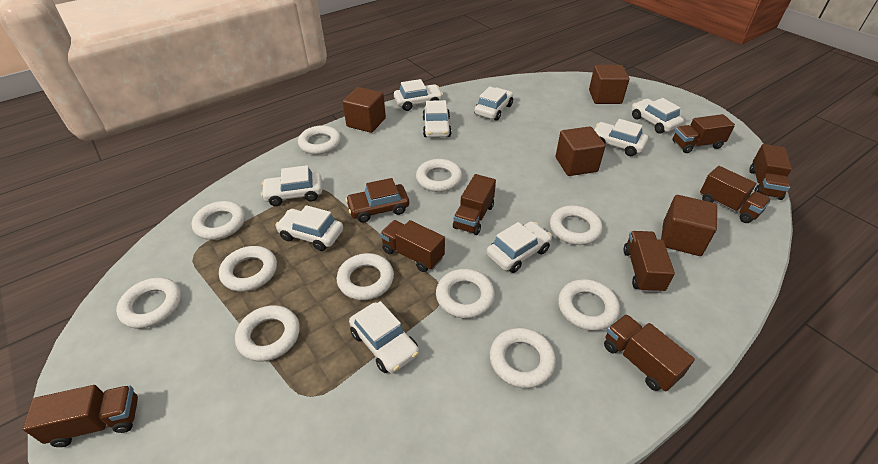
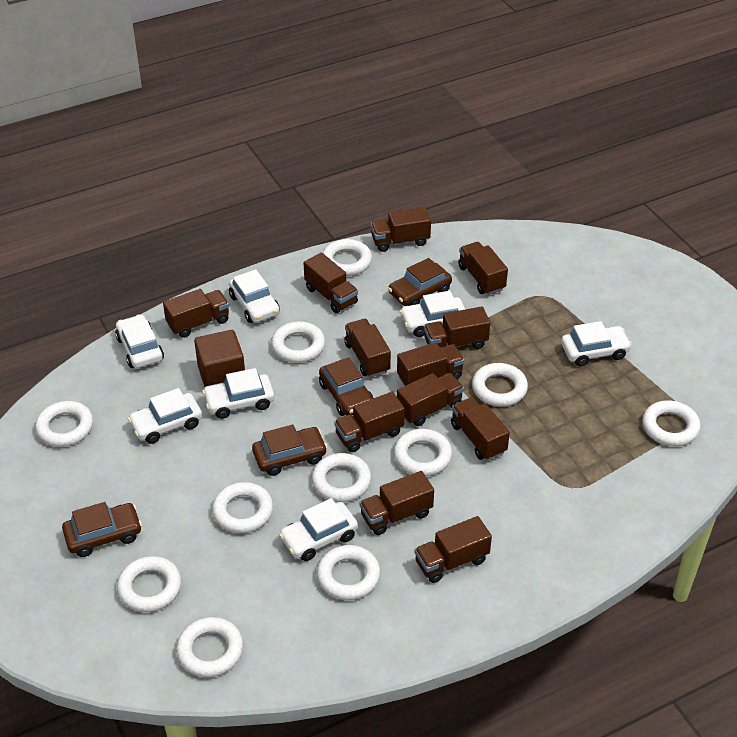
brown car: [345,178,409,223] = 1 -> [62,502,142,557] [252,425,327,476] [319,357,374,416] [388,258,452,306] = 4
brown cube: [343,87,386,133] [556,126,606,176] [589,65,629,104] [661,195,717,256] = 4 -> [194,330,245,387] = 1
brown truck: [23,385,138,447] [380,220,445,272] [453,174,496,235] [604,314,695,392] [623,231,675,293] [672,114,735,153] [700,166,771,223] [749,144,792,200] = 8 -> [163,289,229,338] [304,252,358,313] [334,392,405,452] [344,319,391,377] [360,471,434,535] [371,207,431,252] [397,342,465,386] [397,373,464,426] [414,516,492,583] [424,306,490,349] [451,397,510,460] [458,242,508,295] = 12
white car: [261,165,322,206] [275,205,343,251] [349,301,419,373] [394,79,443,111] [423,100,451,137] [474,86,513,121] [486,221,552,273] [594,119,648,156] [631,98,684,133] = 9 -> [115,314,164,368] [128,388,202,444] [202,368,274,419] [229,269,280,323] [279,498,358,561] [400,291,465,337] [561,321,632,366] = 7

